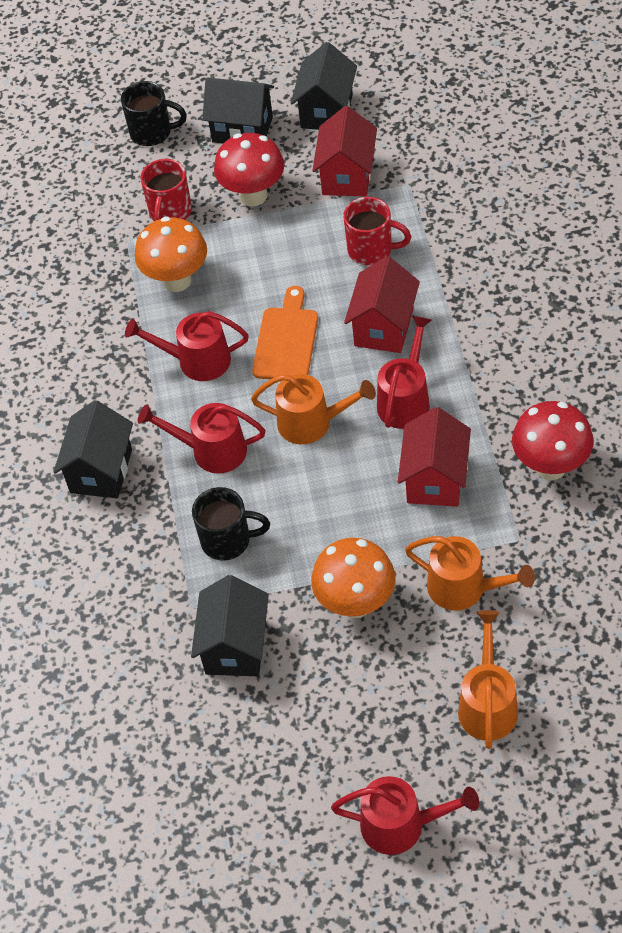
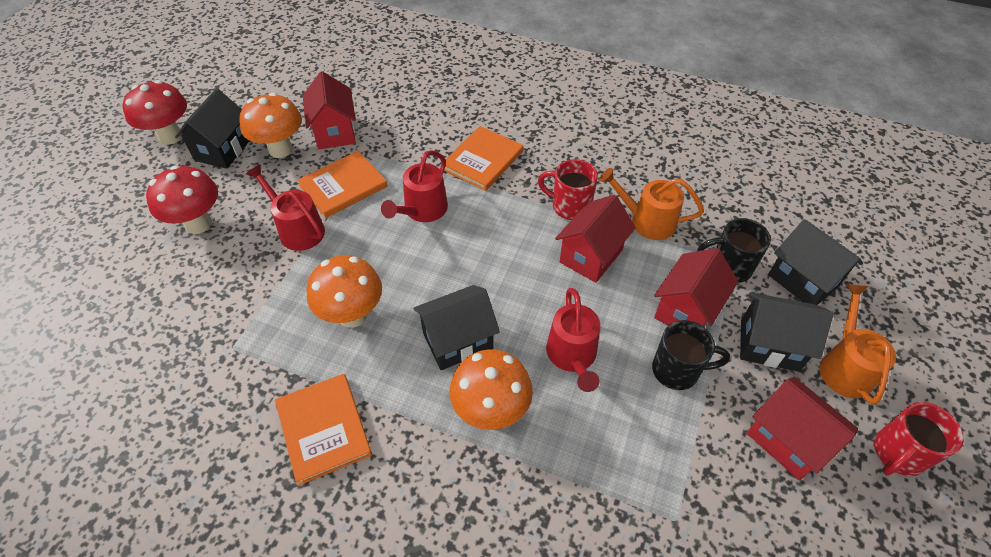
orange book: none = 0 -> [275,374,372,485] [297,151,387,218] [444,126,523,191] = 3
orange cutting board: [252,286,318,379] = 1 -> none = 0
orange mushroom: [135,216,207,292] [311,538,396,618] = 2 -> [239,93,302,158] [306,255,382,328] [450,349,533,430] = 3
orange watering can: [251,374,376,444] [405,536,535,611] [458,610,518,749] = 3 -> [599,168,704,240] [820,284,896,405] = 2
red house: [312,106,377,197] [344,256,420,353] [398,407,471,507] = 3 -> [303,71,356,149] [555,195,636,283] [654,248,738,327] [747,377,858,480] = 4
red watering can: [125,311,249,381] [138,403,265,474] [331,776,479,855] [377,316,431,429] = 4 -> [246,164,325,251] [381,150,448,222] [546,288,600,392] = 3

